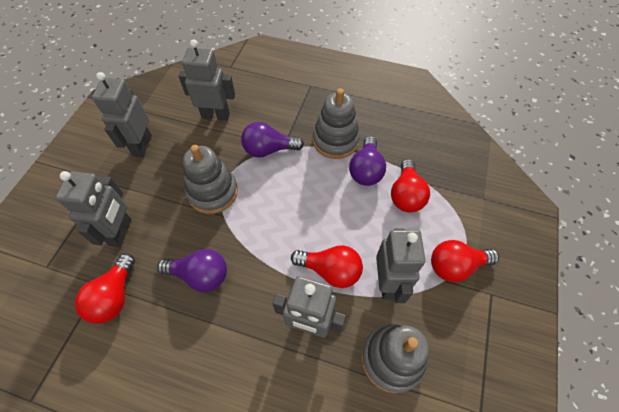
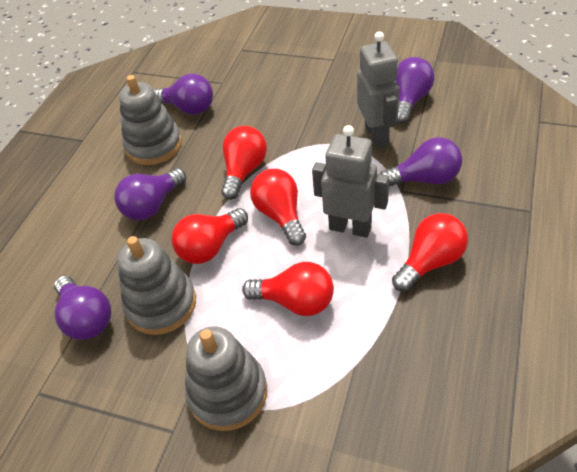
grey robot: [56,171,132,247] [92,72,152,157] [178,39,235,121] [272,276,346,338] [376,228,426,303] = 5 -> [312,125,389,238] [357,31,400,148] = 2
purple light bulb: [157,249,227,292] [241,122,304,158] [349,136,386,186] = 3 -> [54,276,111,340] [114,168,186,220] [154,74,213,115] [380,137,462,187] [396,57,435,124] = 5
red light bulb: [75,254,135,324] [291,245,363,288] [391,159,430,213] [431,240,499,282] = 4 -> [171,208,248,264] [221,126,267,200] [242,262,334,316] [250,169,306,246] [392,213,468,292] = 5

